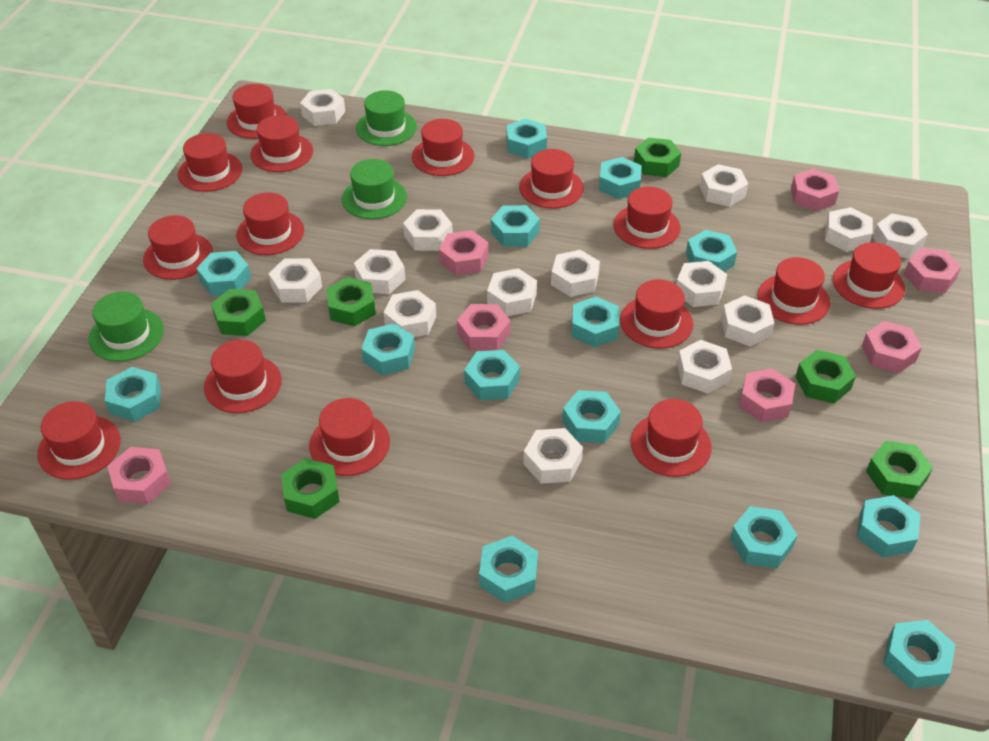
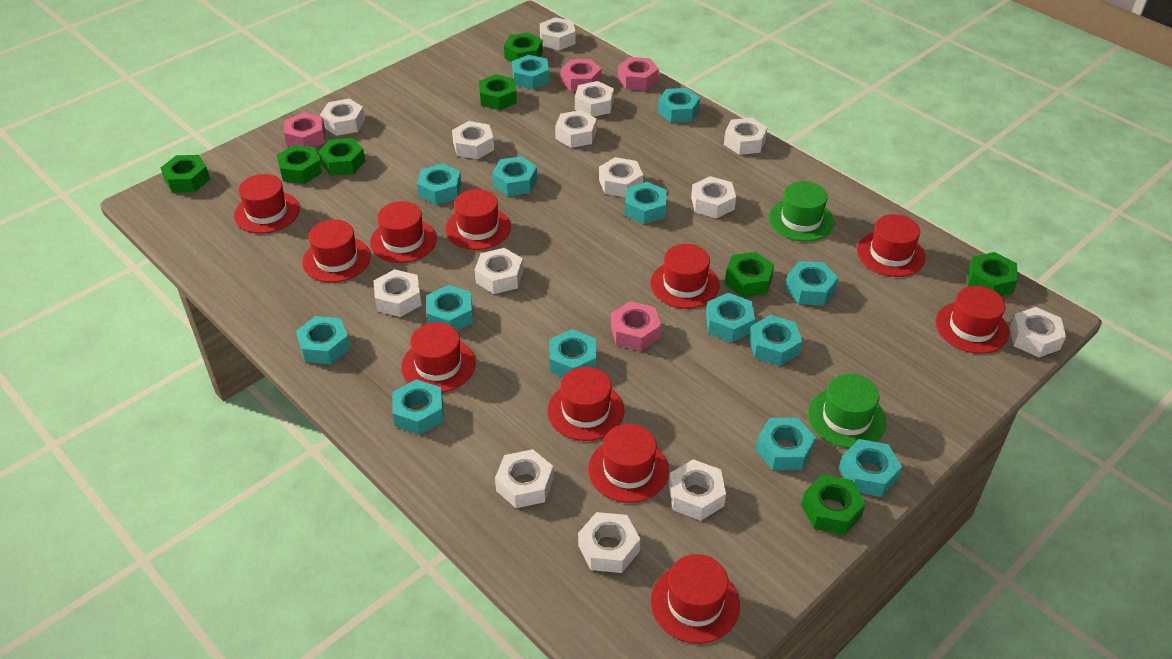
green hat: [88,292,164,362] [342,159,407,219] [356,90,417,146] = 3 -> [769,181,834,241] [808,374,886,448] = 2
green nut: [211,289,266,336] [281,458,340,519] [326,277,376,326] [634,138,681,177] [795,350,856,403] [866,441,933,499] = 6 -> [161,155,210,193] [277,145,322,184] [318,138,365,176] [479,74,517,110] [504,32,543,62] [725,252,774,297] [801,474,866,535] [968,252,1018,296] = 8
pink nut: [107,447,171,504] [439,230,489,275] [457,304,510,351] [739,368,795,422] [791,169,839,212] [862,321,922,373] [904,248,961,293] = 7 -> [284,112,325,147] [561,59,602,92] [611,301,661,351] [618,57,659,91] = 4
red hat: [37,401,121,480] [143,215,213,280] [178,133,242,192] [204,340,282,413] [227,84,287,139] [236,192,304,255] [250,115,313,172] [309,398,390,476] [412,119,474,176] [519,149,584,209] [613,187,681,249] [620,279,693,348] [631,399,712,477] [757,257,830,325] [833,242,905,309] = 15 -> [234,174,300,234] [302,219,371,283] [370,201,437,263] [401,322,476,393] [445,189,511,250] [547,367,624,441] [588,424,669,503] [650,244,719,309] [651,554,740,644] [857,214,925,277] [935,286,1009,354] = 11

